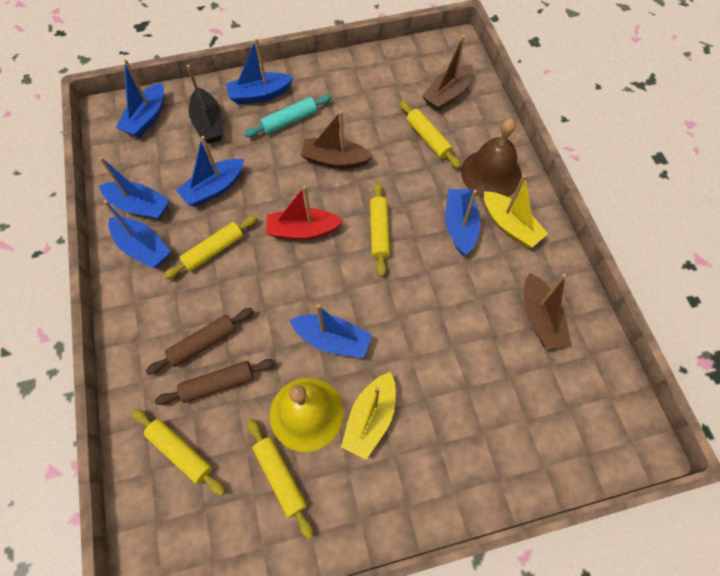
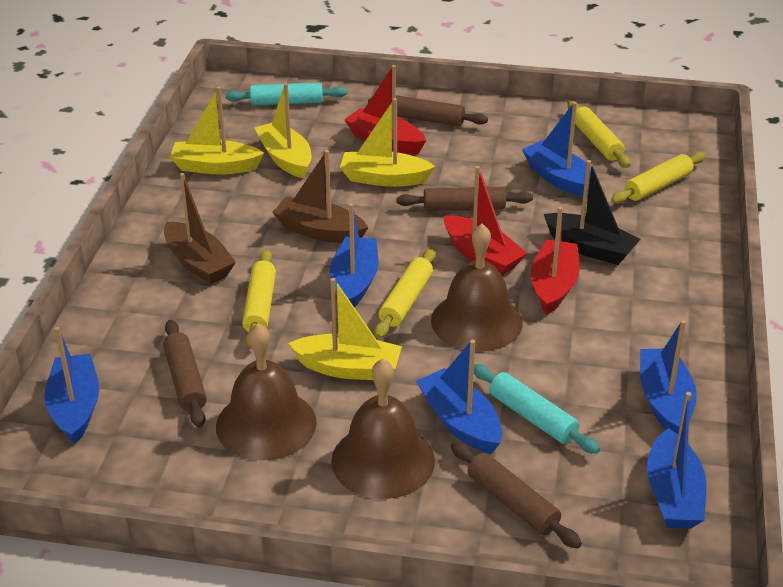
blue boat: [99,157,170,220] [104,200,171,268] [116,59,164,138] [176,136,244,207] [226,38,293,104] [289,304,372,358] [445,189,481,256] = 7 -> [44,327,99,444] [330,203,378,307] [416,340,502,454] [522,102,591,198] [640,320,697,434] [647,392,706,529] = 6
brown bell: [461,118,522,198] = 1 -> [216,323,317,461] [331,358,435,499] [431,224,523,352] = 3
brown boat: [301,111,373,169] [422,35,473,111] [524,273,571,350] = 3 -> [164,173,236,284] [272,150,368,243] = 2
brown rolling pin: [146,308,254,375] [155,359,275,405] = 2 -> [163,320,207,427] [368,95,488,126] [396,187,533,211] [451,442,582,549] = 4
red boat: [266,186,343,240] = 1 -> [344,65,426,154] [444,166,527,275] [531,207,580,314] = 3
turquoise rolling pin: [244,95,331,137] = 1 -> [225,82,347,105] [474,364,600,454] = 2
yellow bell: [270,378,344,452] = 1 -> none = 0
yellow boat: [341,372,396,460] [484,175,548,247] = 2 -> [170,87,264,175] [255,83,312,179] [288,278,402,380] [340,98,435,187] = 4
yellow rolling pin: [132,409,226,496] [163,215,258,279] [247,418,313,539] [370,182,390,277] [400,101,461,169] = 5 -> [242,249,276,348] [374,248,436,339] [567,101,631,168] [611,152,706,204] = 4

